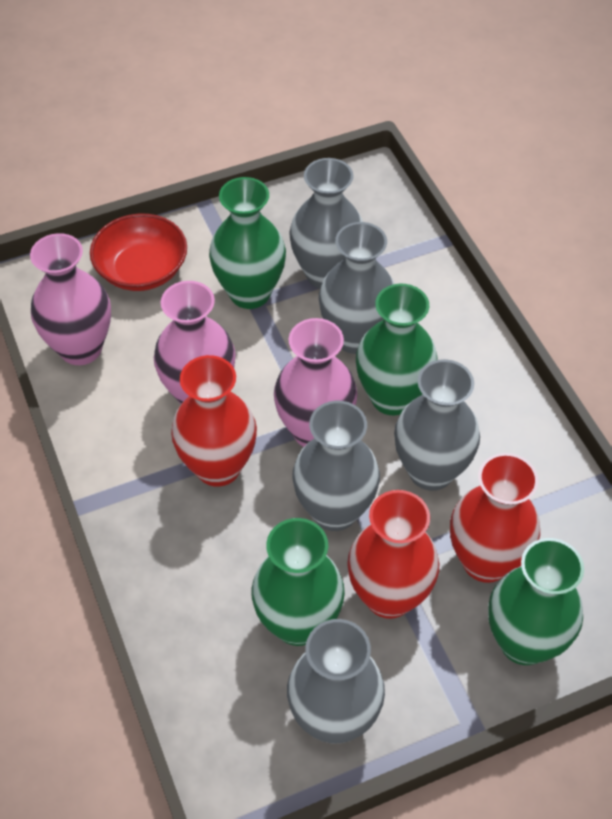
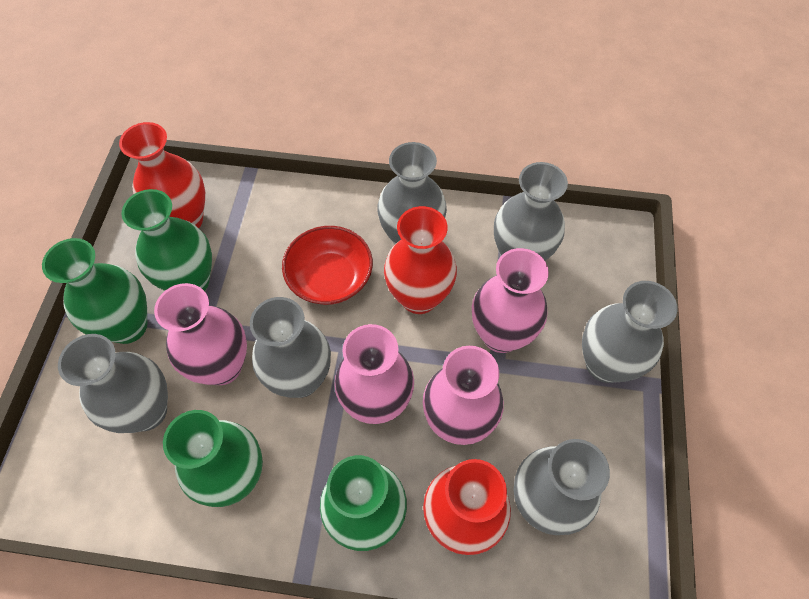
grey vase: [287,619,385,743] [289,158,363,289] [292,401,380,531] [319,222,394,354] [394,359,480,491] = 5 -> [58,334,168,433] [250,297,331,398] [377,142,447,244] [494,162,568,261] [514,439,610,535] [582,281,678,383] = 6
pink vase: [30,233,111,365] [154,281,236,404] [274,318,357,447] = 3 -> [154,283,247,385] [334,324,414,424] [423,346,504,445] [472,248,549,353] = 4

